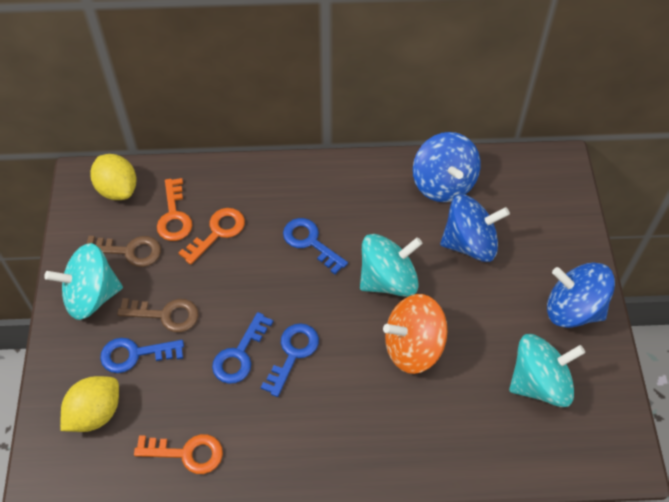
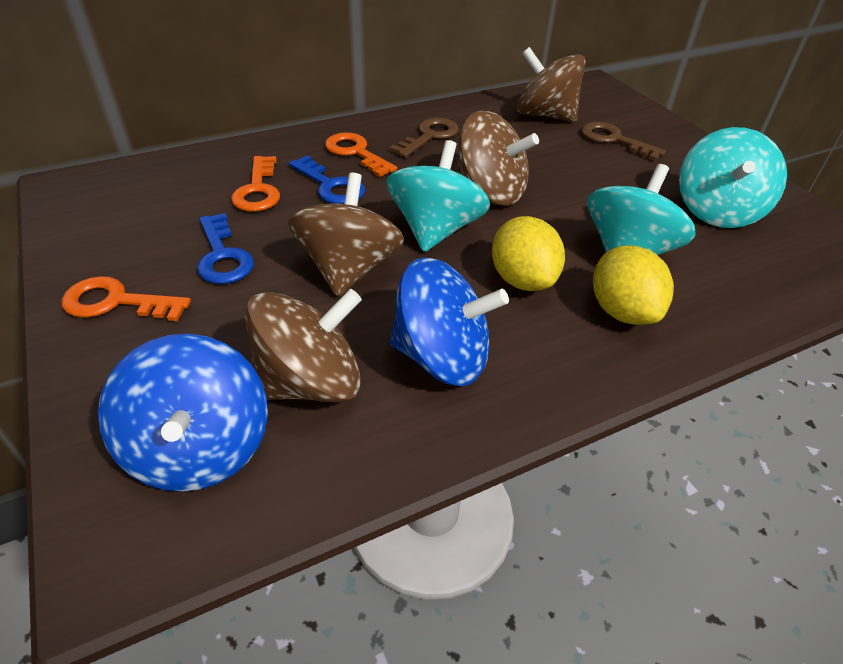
blue key: [100,338,184,373] [212,312,274,384] [261,323,319,397] [283,218,348,274] = 4 -> [197,213,254,284] [289,156,365,204] = 2
blue spinning top: [413,132,481,202] [440,194,510,262] [547,262,615,328] = 3 -> [98,334,268,492] [390,257,509,386] = 2
brown spinning top: none = 0 -> [245,289,362,402] [288,173,404,296] [457,111,539,206] [517,47,586,122] = 4
orange spinning top: [383,294,447,374] = 1 -> none = 0

